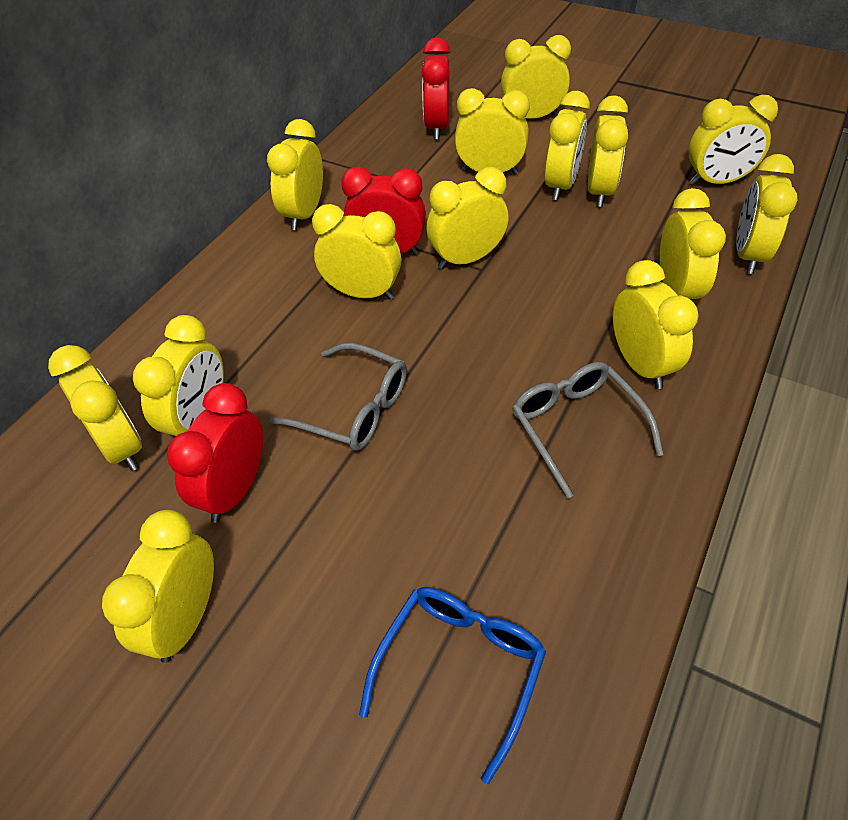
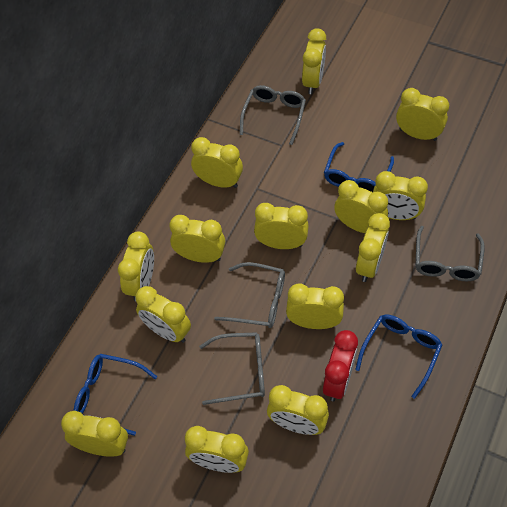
blue glasses: [359,587,546,784] = 1 -> [74,354,157,436] [324,142,394,192] [355,315,442,399] = 3
grey glasses: [269,343,407,451] [512,362,663,498] = 2 -> [199,332,265,405] [214,262,285,328] [240,85,306,145] [416,226,485,281] = 4
red clock: [167,383,263,523] [341,166,426,255] [421,37,451,140] = 3 -> [323,330,358,401] = 1

